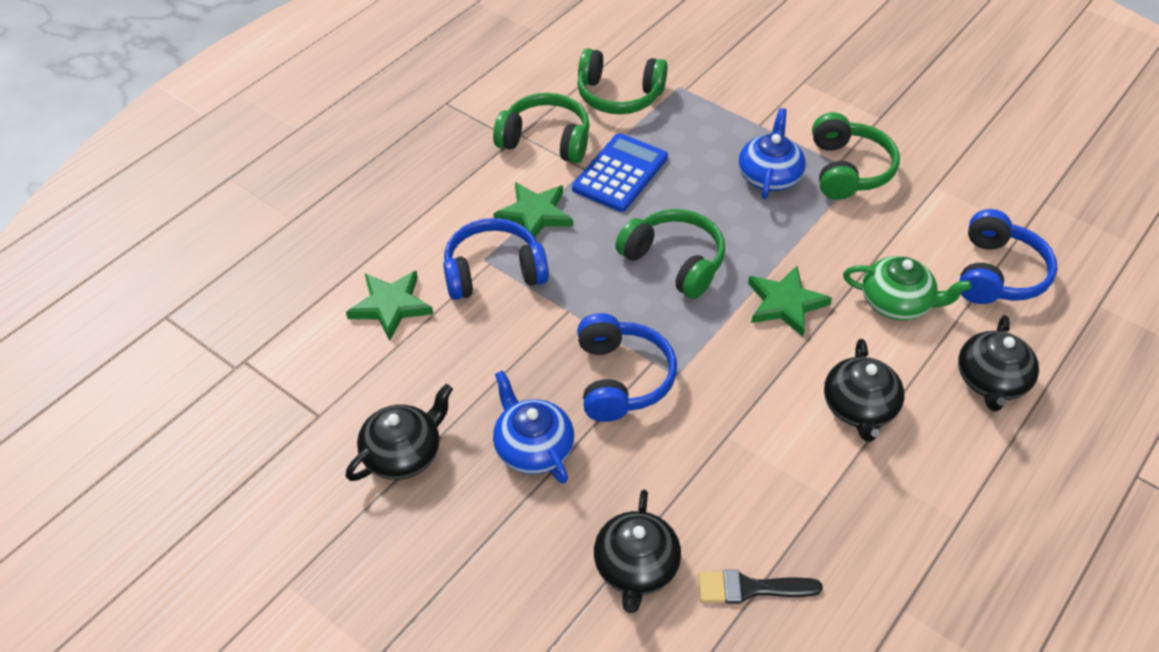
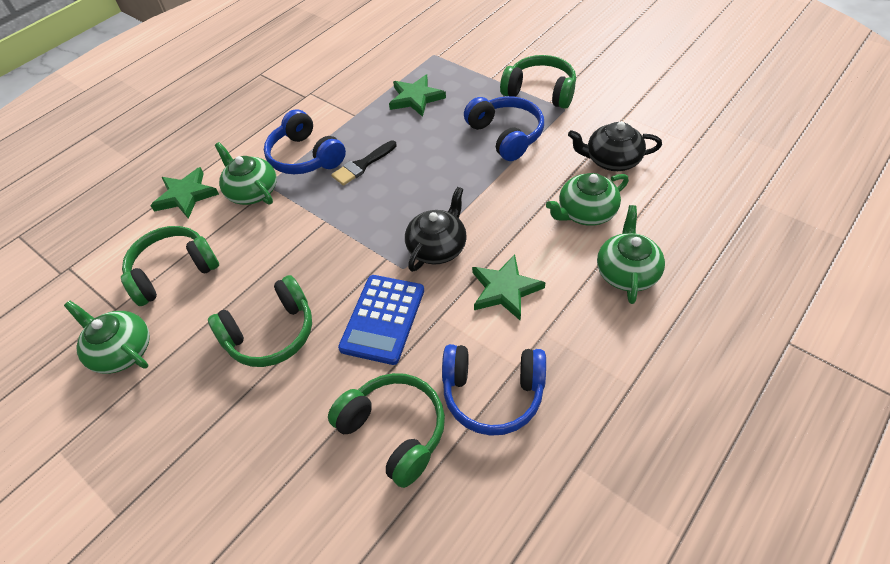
black teapot: [346,384,453,481] [594,489,681,613] [824,339,904,442] [958,315,1039,412] = 4 -> [405,187,467,272] [568,122,662,171] = 2
blue teapot: [493,370,574,483] [739,108,806,199] = 2 -> none = 0
green teapot: [843,256,971,320] = 1 -> [64,301,150,374] [215,142,277,205] [546,173,629,226] [597,205,665,304] = 4

